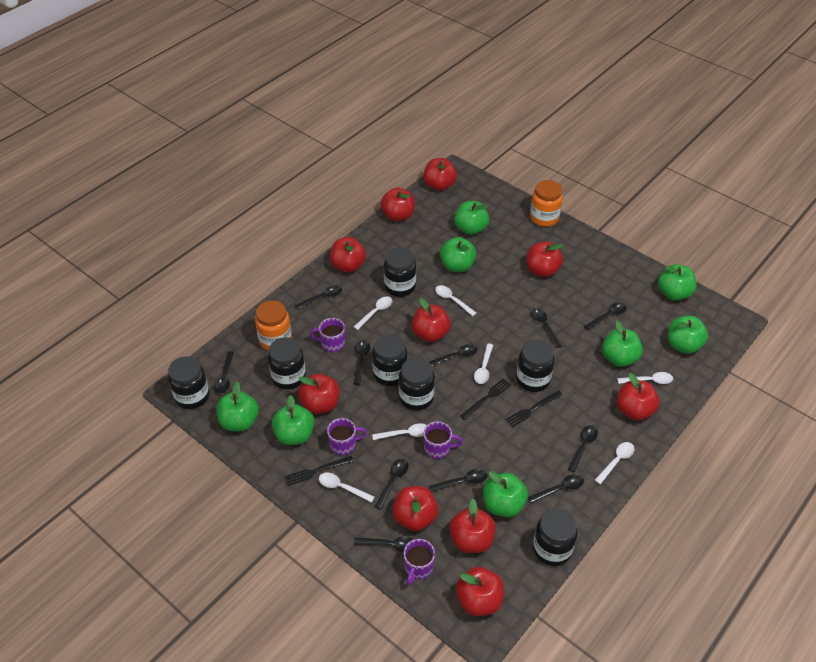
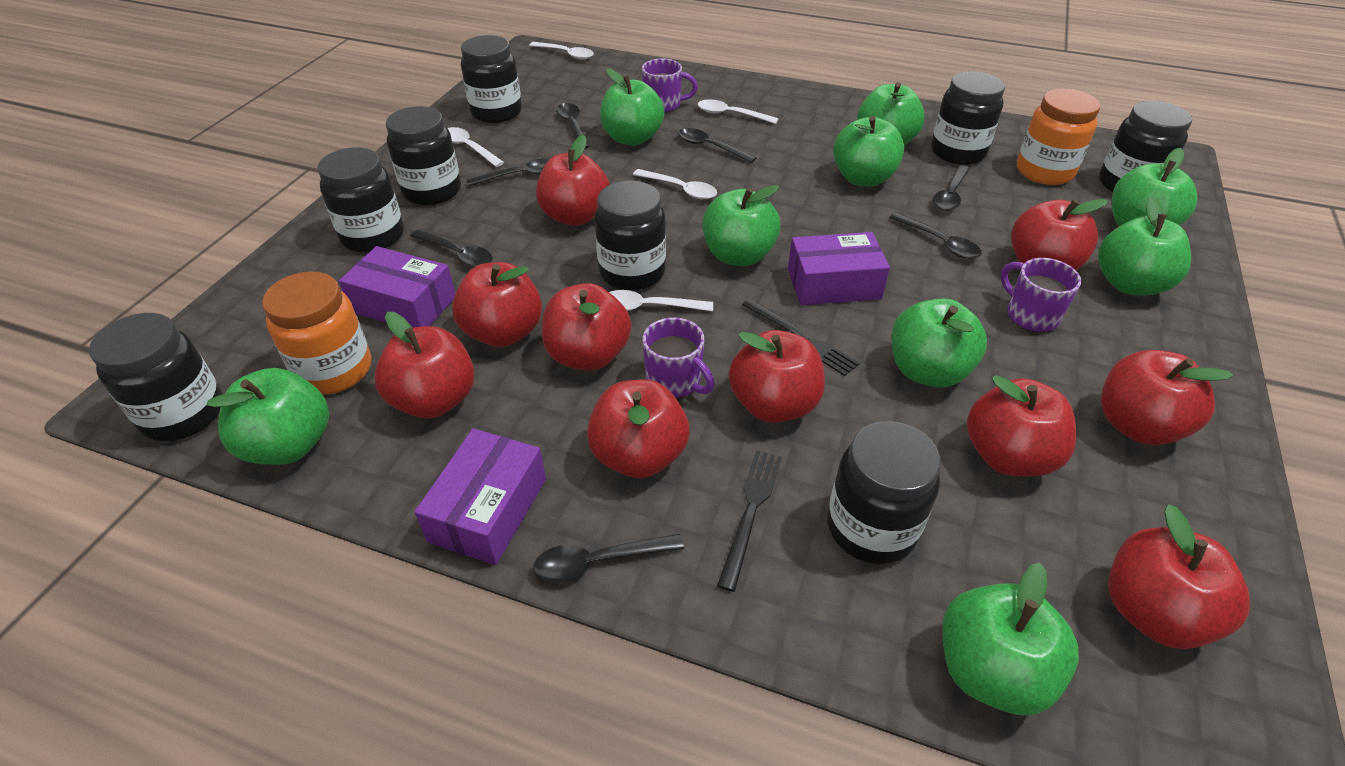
black fork: [284,456,353,486] [460,378,511,420] [505,390,563,427] = 3 -> [717,450,782,592] [742,299,860,376] = 2
black jar: [168,356,209,409] [268,337,306,390] [372,334,408,386] [384,248,416,297] [399,358,435,411] [516,340,554,392] [533,508,578,566] = 7 -> [89,313,223,441] [317,147,404,253] [386,106,461,205] [461,35,522,123] [594,181,666,291] [827,421,941,564] [931,71,1005,165] [1099,101,1192,192] = 8
black spoon: [214,351,234,394] [294,285,342,310] [353,340,370,385] [354,536,414,552] [375,459,409,509] [429,344,478,366] [429,469,488,492] [528,474,584,503] [531,308,562,348] [568,425,598,472] [584,302,627,330] = 11 -> [410,230,493,267] [467,158,550,186] [533,534,684,583] [556,103,589,149] [678,128,756,163] [889,212,982,259] [933,165,970,211] = 7
green apple: [216,382,259,431] [272,395,314,445] [440,237,476,272] [454,201,489,235] [483,471,528,517] [602,320,643,367] [658,264,697,301] [668,316,708,354] = 8 -> [207,368,329,465] [600,68,664,145] [703,185,781,266] [833,116,904,187] [857,82,925,145] [891,298,987,388] [942,563,1079,715] [1098,196,1191,296] [1112,148,1197,226] = 9
purple box: none = 0 -> [339,246,455,328] [415,428,546,565] [788,232,890,305] = 3
purple mug: [310,318,345,352] [327,418,367,455] [404,539,435,585] [424,421,463,459] = 4 -> [642,58,698,112] [643,318,715,398] [1001,258,1081,332] = 3
white spoon: [319,473,375,503] [354,296,392,330] [372,423,427,440] [435,285,476,316] [474,343,493,384] [595,442,635,484] [617,372,673,384] = 7 -> [448,127,504,167] [529,42,594,60] [609,290,713,311] [633,169,717,199] [697,99,779,124] = 5

